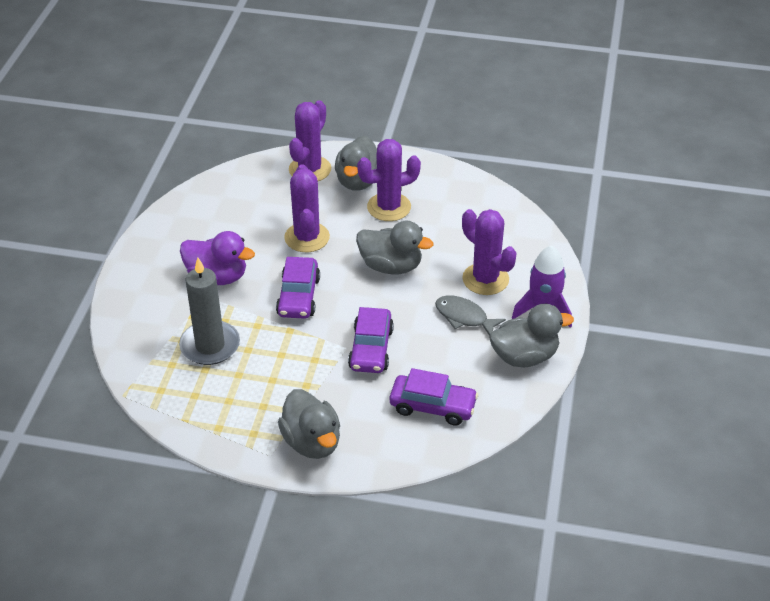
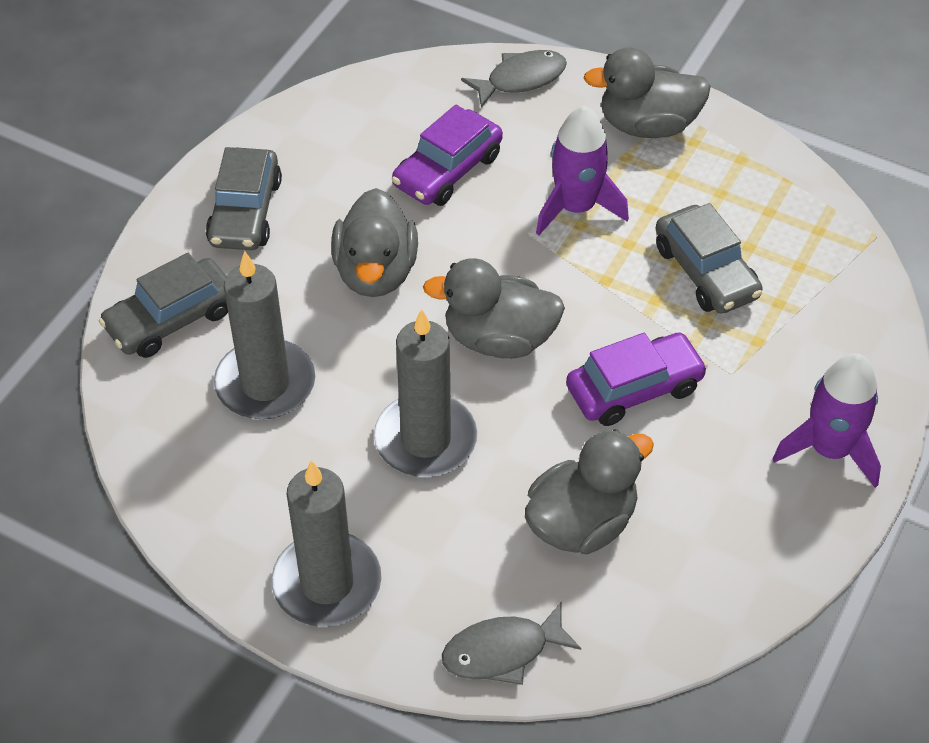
grey candle: [179,258,240,365] = 1 -> [214,251,315,419] [271,460,382,627] [374,309,478,477] = 3
grey car: none = 0 -> [99,253,228,358] [206,147,282,250] [656,203,763,314] = 3
grey fish: [435,295,506,335] = 1 -> [442,602,581,685] [461,50,567,108] = 2
purple cactus: [284,164,330,252] [289,100,331,181] [357,139,421,221] [462,209,517,295] = 4 -> none = 0
purple car: [276,257,320,319] [348,307,394,373] [390,368,478,425] = 3 -> [392,105,503,206] [566,332,708,426] = 2
purple duck: [180,231,255,285] = 1 -> none = 0
purple rocket: [512,245,572,328] = 1 -> [536,106,629,235] [773,353,881,488] = 2

